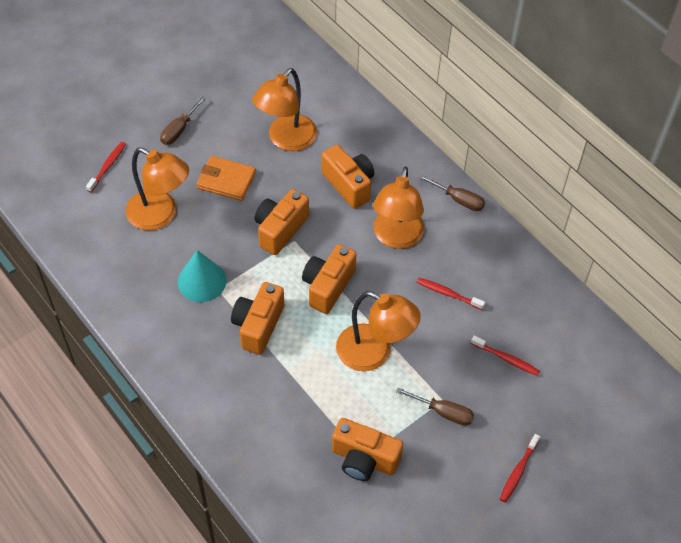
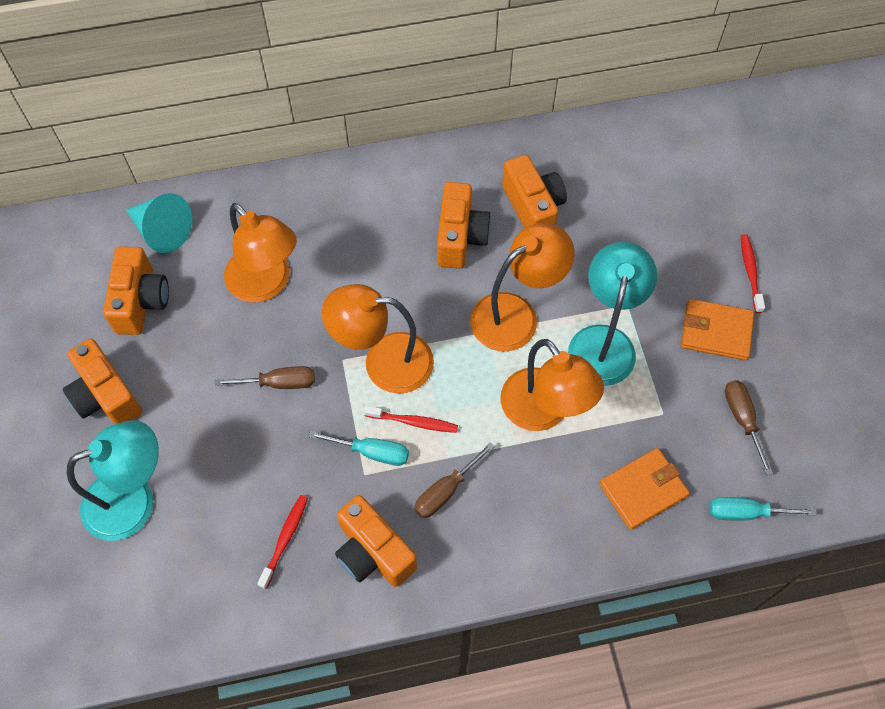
orange wallet: [197,156,256,201] = 1 -> [599,448,690,530] [681,299,754,360] = 2
red toothbrush: [86,142,126,192] [417,278,485,310] [471,336,540,376] [500,434,540,502] = 4 -> [257,495,308,589] [364,406,458,433] [741,234,765,313] = 3
turquoise lamp: none = 0 -> [66,420,159,541] [568,242,657,386] = 2
turquoise screwdriver: none = 0 -> [308,431,409,466] [709,497,817,521] = 2

